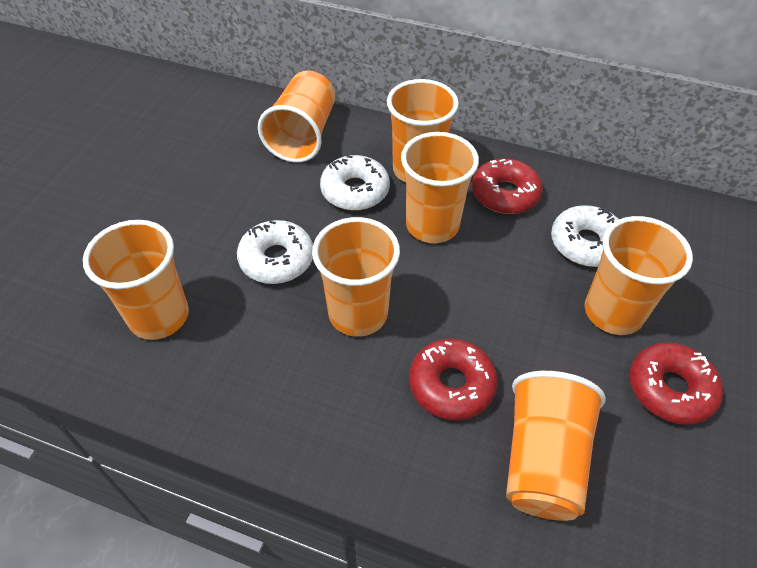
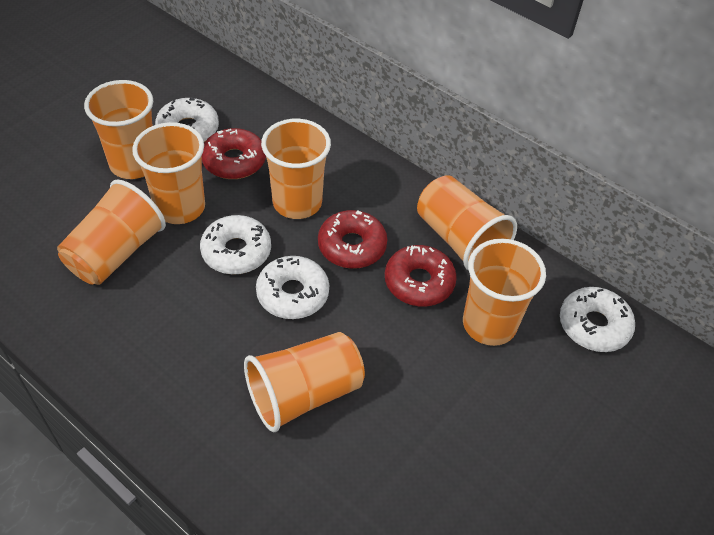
white donut: [237,220,313,284] [320,155,390,210] [551,205,619,267] = 3 -> [155,97,219,142] [200,215,271,275] [256,256,329,319] [560,287,635,352] = 4

